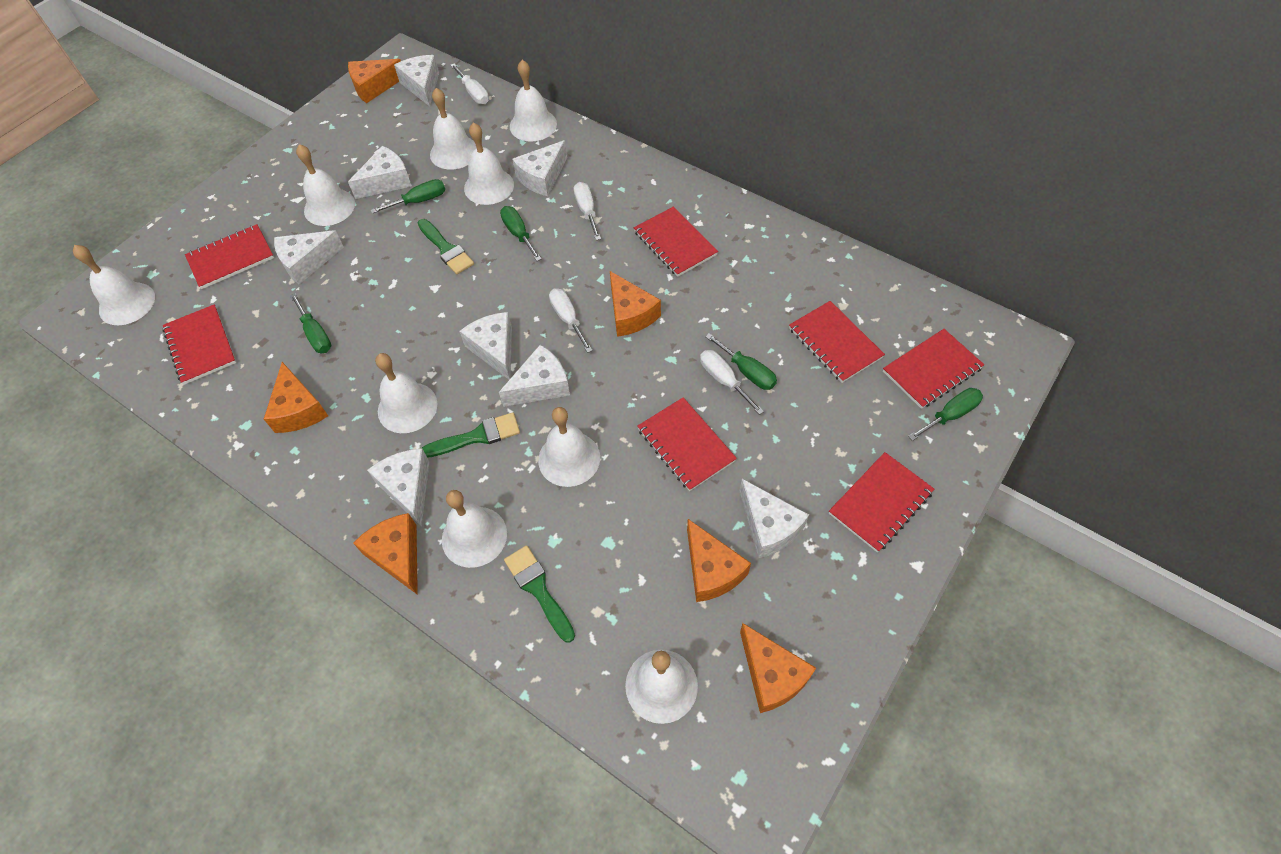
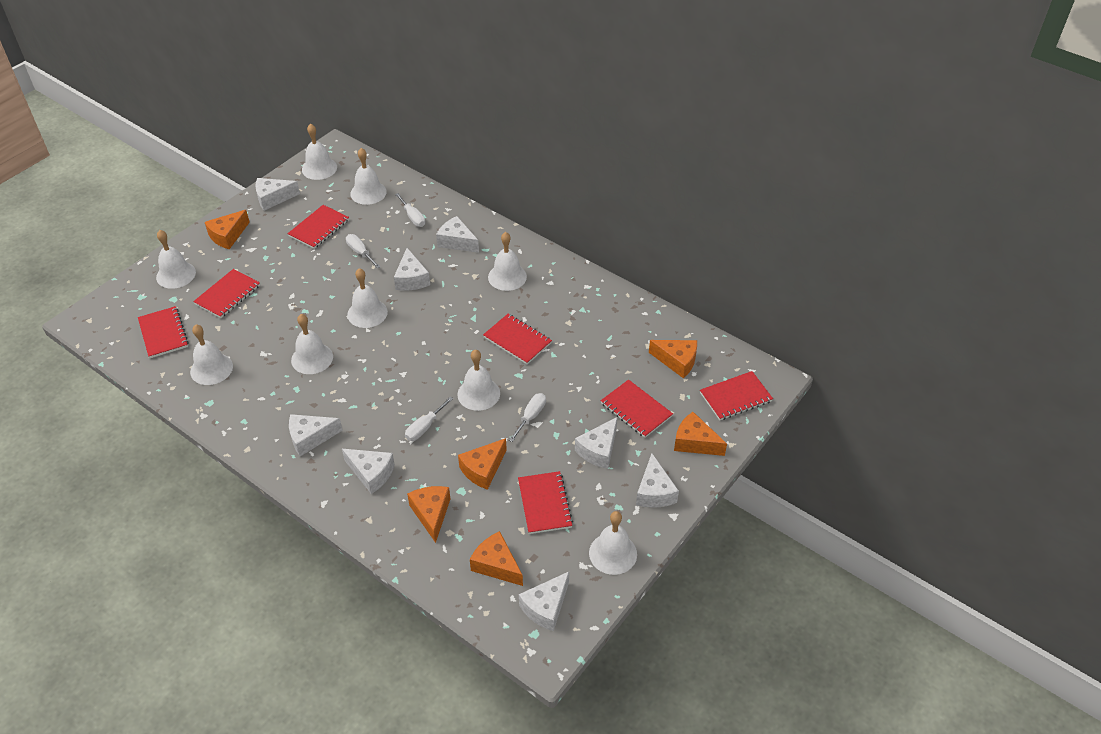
green brush: [418,219,474,274] [422,412,520,458] [504,545,575,643] = 3 -> none = 0
green screwdriver: [290,293,331,353] [371,179,445,214] [500,206,541,261] [705,333,777,390] [908,388,983,441] = 5 -> none = 0

